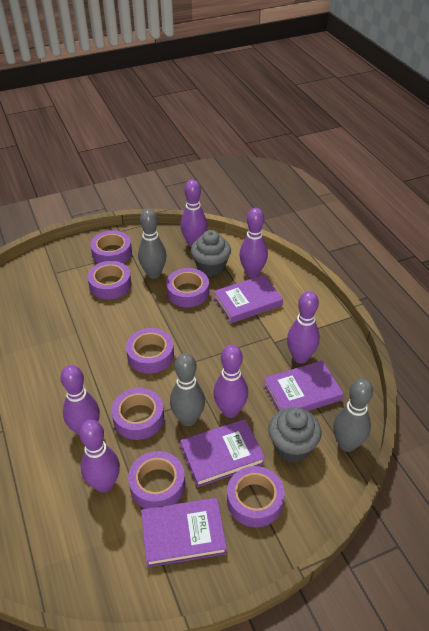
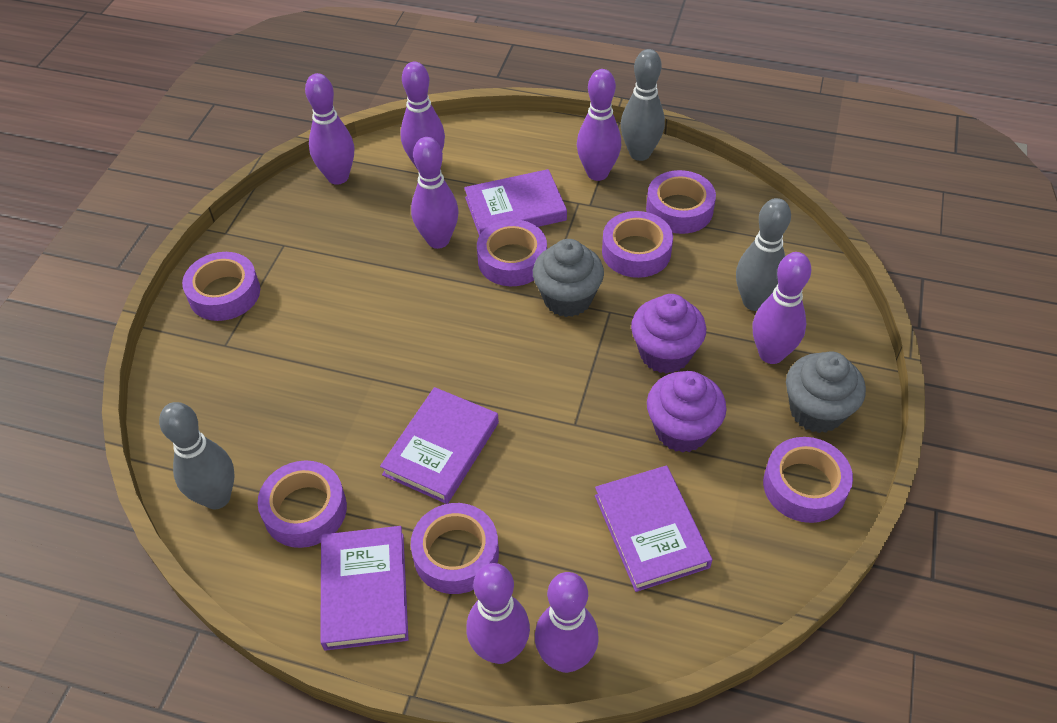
purple bowling pin: [60,365,100,435] [79,420,120,492] [181,180,207,247] [213,345,248,418] [240,208,268,278] [287,291,320,364] = 6 -> [305,73,354,185] [400,62,445,170] [411,137,458,249] [467,563,530,664] [535,572,599,673] [577,69,621,181] [753,252,811,364] = 7
purple cupcake: none = 0 -> [631,294,706,374] [647,371,727,453] = 2

